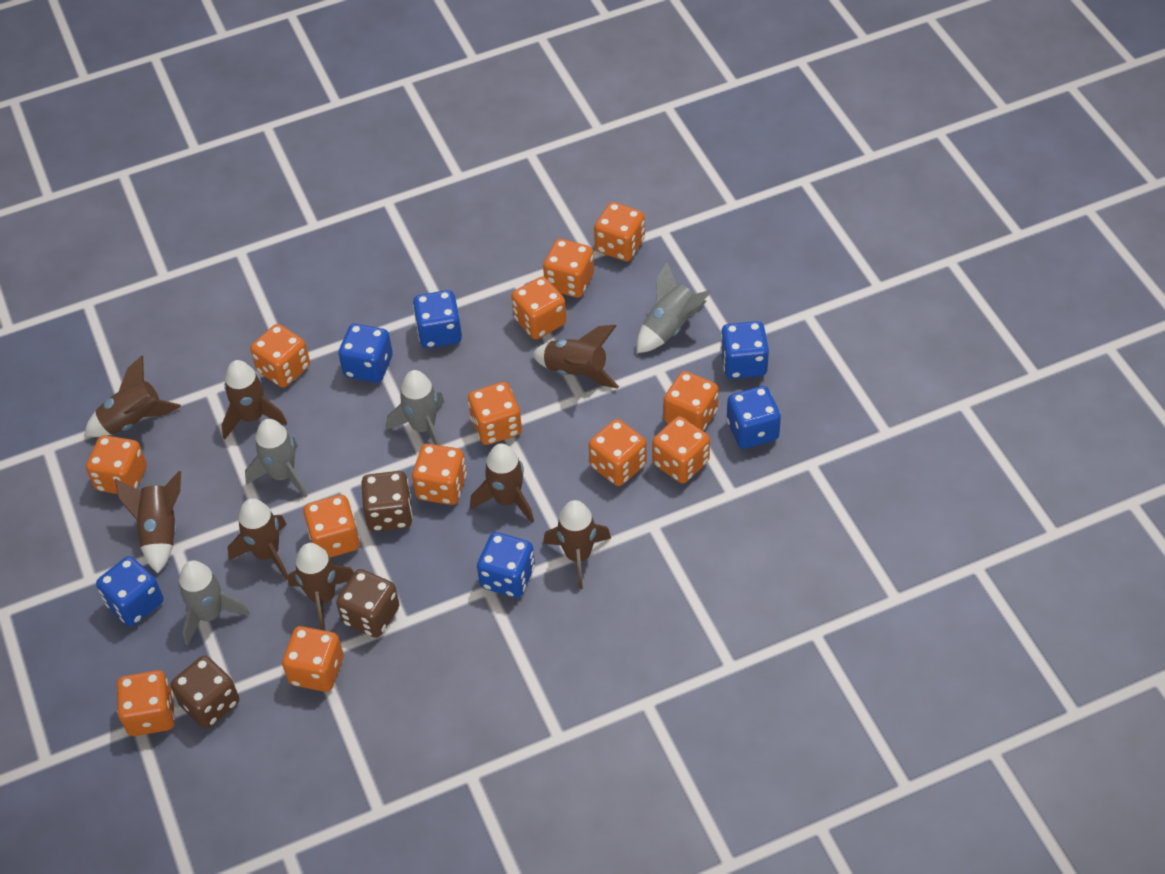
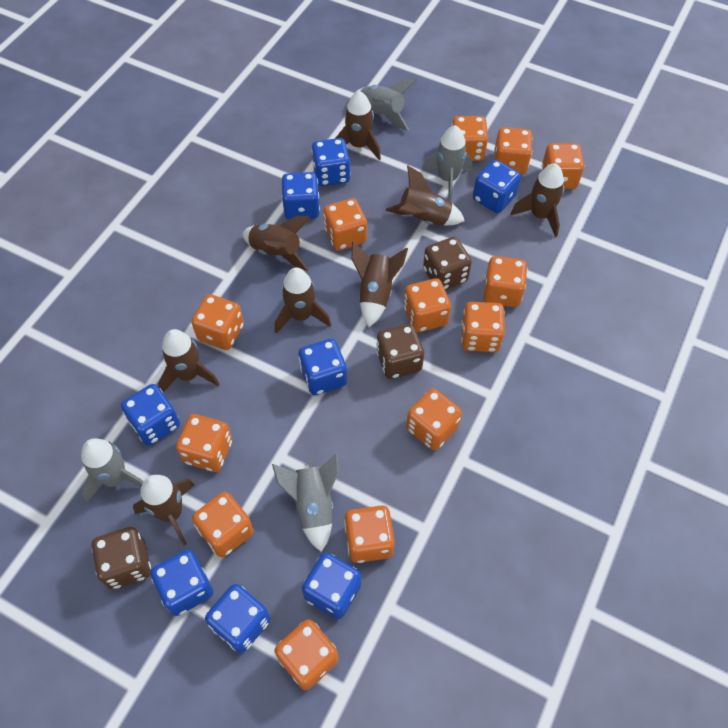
blue dice: [96,556,163,626] [338,324,393,383] [413,290,462,348] [477,532,535,598] [720,321,769,379] [727,386,781,449] = 6 -> [121,384,180,445] [150,549,213,616] [205,584,270,653] [282,172,320,220] [298,339,347,395] [302,553,361,619] [311,138,351,186] [473,160,521,213] = 8

